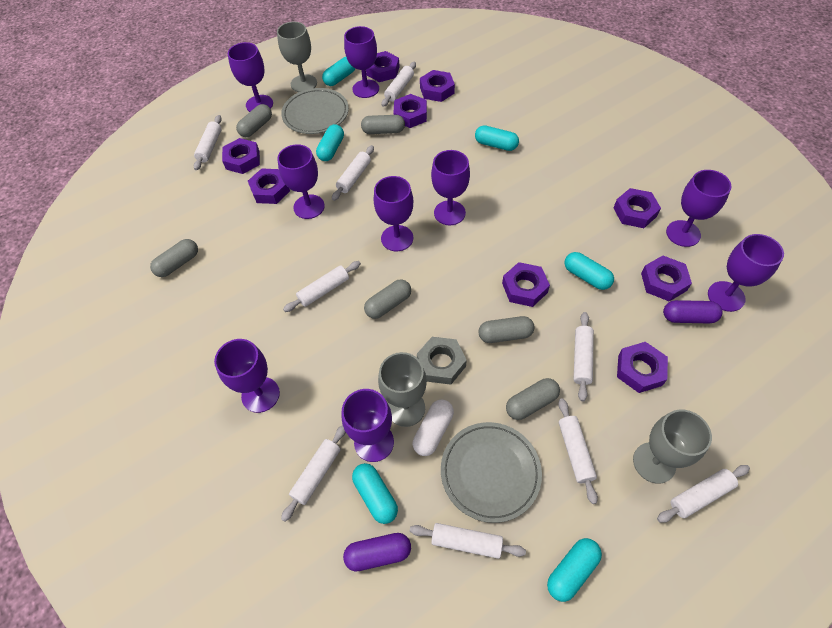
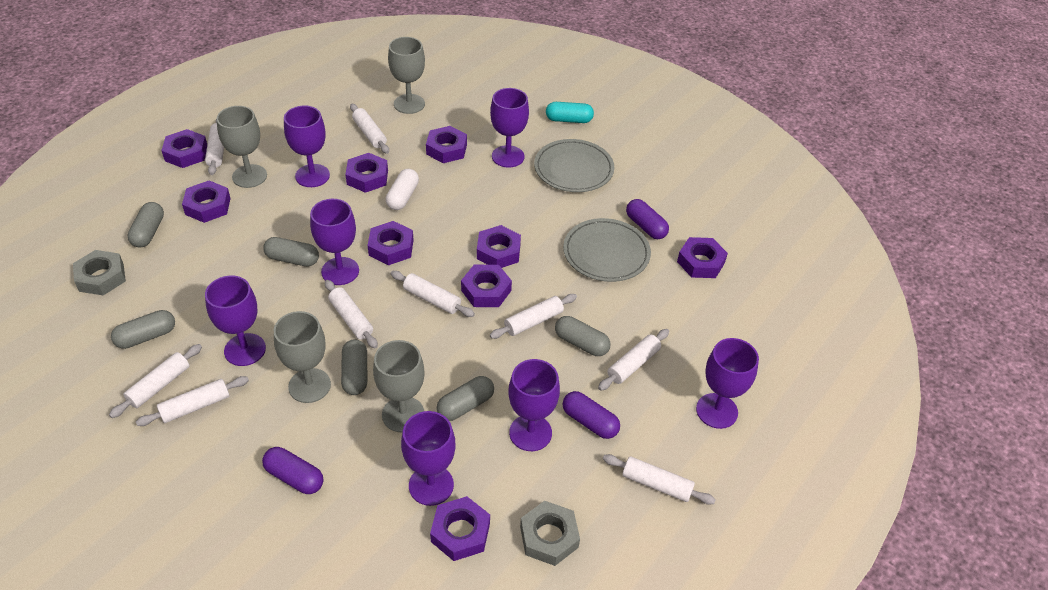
grey goblet: [277,22,317,92] [378,352,427,427] [633,409,712,484] = 3 -> [217,106,267,188] [274,311,331,403] [373,340,425,432] [388,37,425,114] = 4
grey nut: [417,337,467,385] = 1 -> [73,250,126,295] [520,501,580,566] = 2
purple capsule: [343,533,411,571] [663,300,722,323] = 2 -> [262,447,323,494] [563,391,620,439] [626,199,669,239] = 3
purple goblet: [214,339,280,413] [228,42,273,112] [277,144,325,219] [342,389,394,462] [344,26,379,98] [374,176,413,251] [431,150,470,225] [666,170,731,247] [708,234,784,312] = 9 -> [205,275,266,366] [284,106,330,187] [310,199,359,285] [401,411,456,506] [490,88,529,168] [508,359,560,451] [696,338,759,429] = 7
turquoise capsule: [316,124,344,161] [322,57,355,86] [352,463,398,524] [475,125,519,151] [547,538,602,602] [564,252,614,290] = 6 -> [546,102,594,123] = 1

